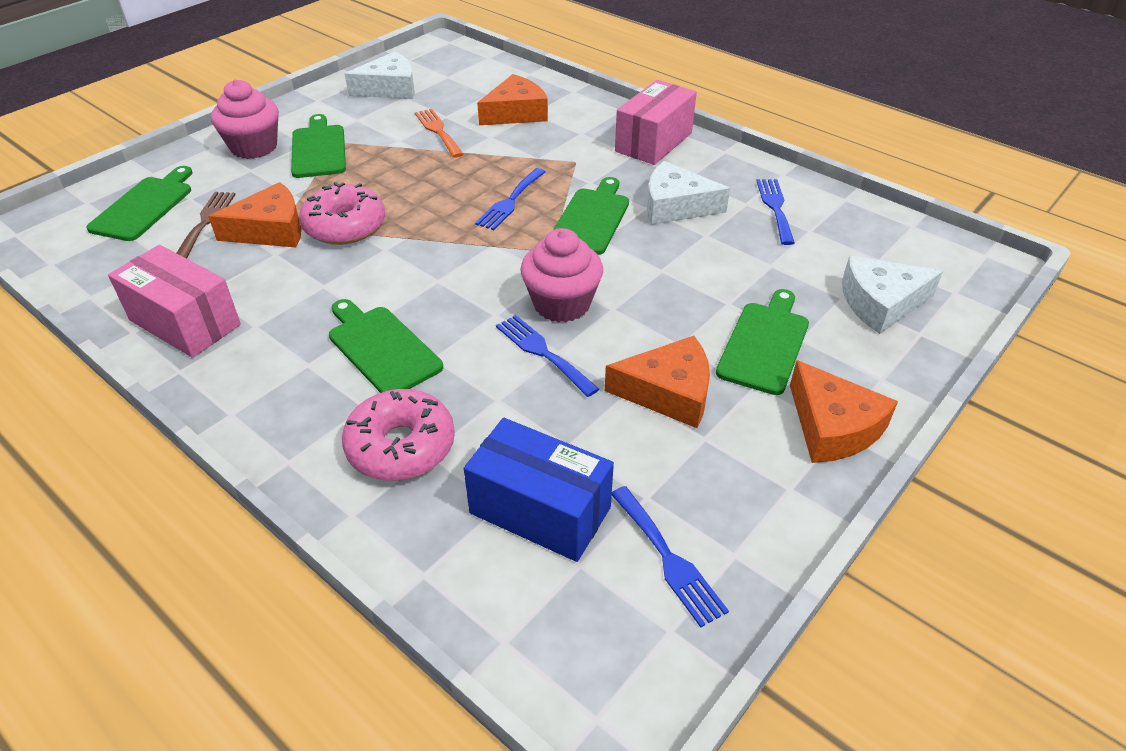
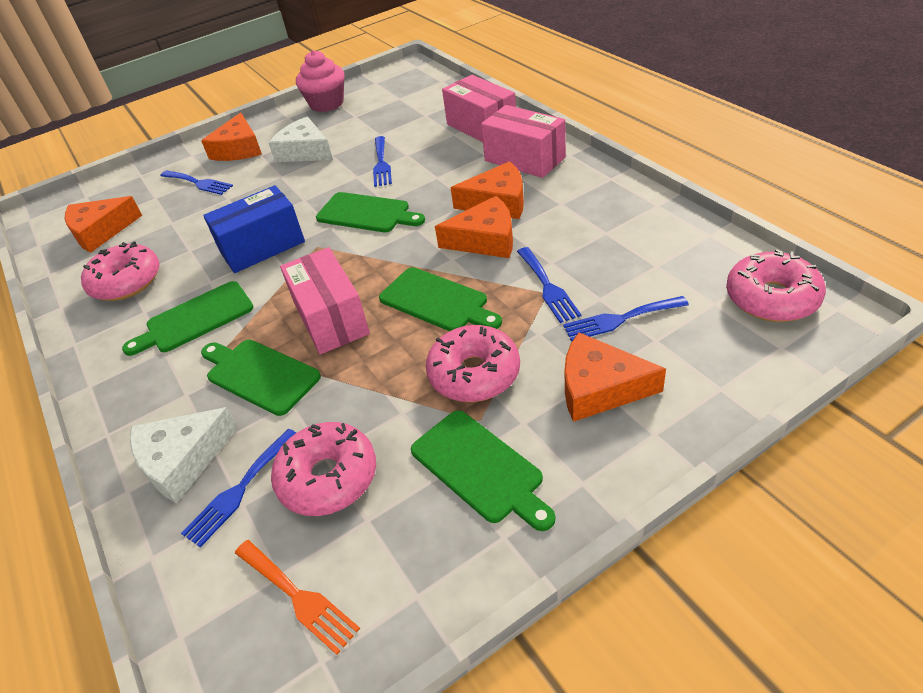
blue fork: [475,168,545,230] [496,315,599,397] [612,486,729,627] [756,179,795,245] = 4 -> [160,170,233,195] [181,429,296,548] [373,136,392,187] [517,247,581,323] [563,296,689,342] = 5
brown fork: [177,192,236,259] = 1 -> none = 0
orange cheese: [208,182,301,247] [477,74,548,125] [605,336,710,428] [790,360,898,463] = 4 -> [65,196,142,253] [201,112,262,161] [435,196,513,258] [450,161,524,219] [564,332,666,422] = 5
pink box: [108,245,241,358] [615,80,697,165] = 2 -> [280,247,370,355] [442,75,516,142] [481,105,566,178] = 3
pink cupcake: [211,79,279,159] [520,228,603,322] = 2 -> [296,50,345,112] = 1
pink donut: [299,182,385,245] [342,389,455,481] = 2 -> [81,241,160,301] [271,422,376,516] [426,325,520,402] [726,249,826,322] = 4
white cheese: [345,51,415,99] [647,161,730,225] [842,256,943,334] = 3 -> [130,407,238,504] [269,117,333,162] = 2

